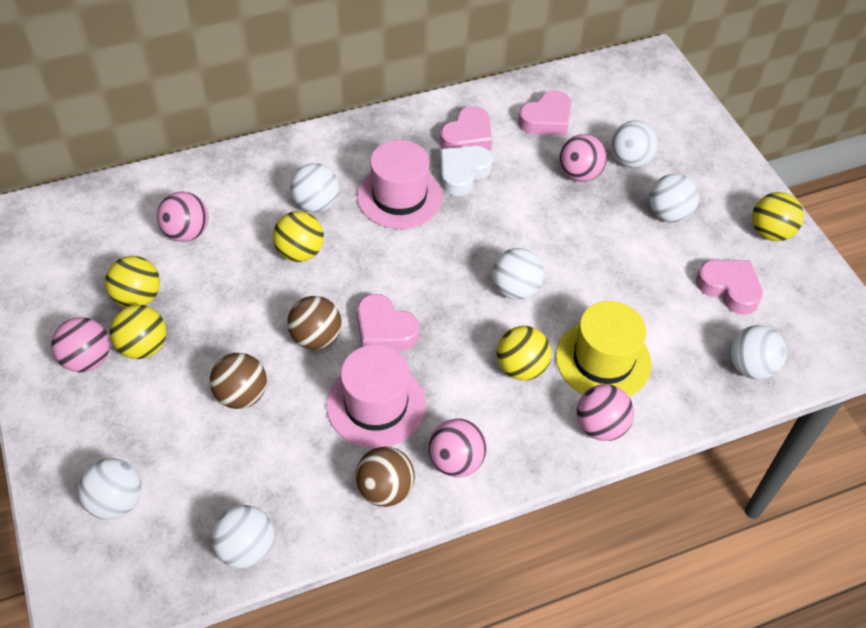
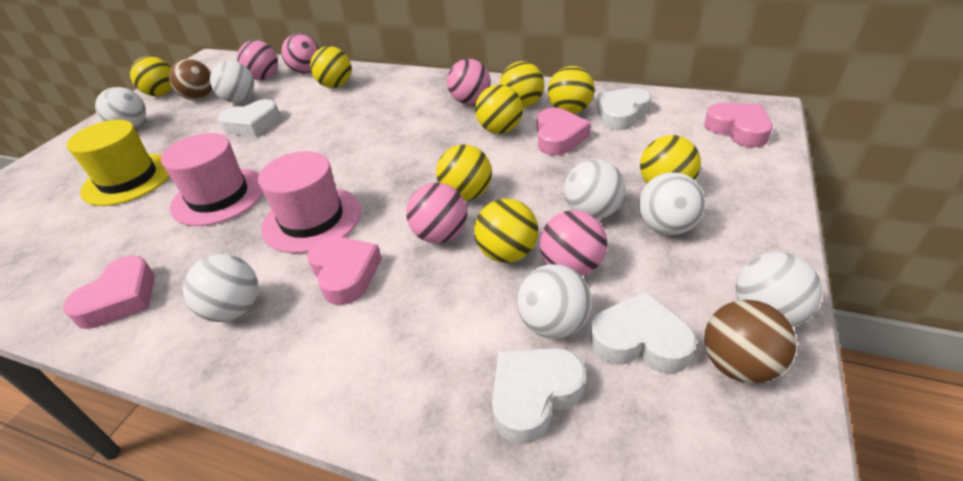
brown ball: [210,353,267,409] [287,296,341,350] [355,446,415,507] = 3 -> [169,59,212,100] [704,300,796,384] = 2
white heart: [440,146,493,196] = 1 -> [218,99,280,137] [492,348,586,444] [590,291,697,373] [596,88,651,130] = 4
yellow ball: [105,256,160,307] [110,305,166,359] [273,211,324,262] [496,326,551,380] [752,192,804,241] = 5 -> [130,56,172,96] [310,46,351,88] [436,144,492,201] [474,199,538,263] [475,85,523,134] [500,61,544,108] [548,66,595,114] [640,135,701,183] = 8

